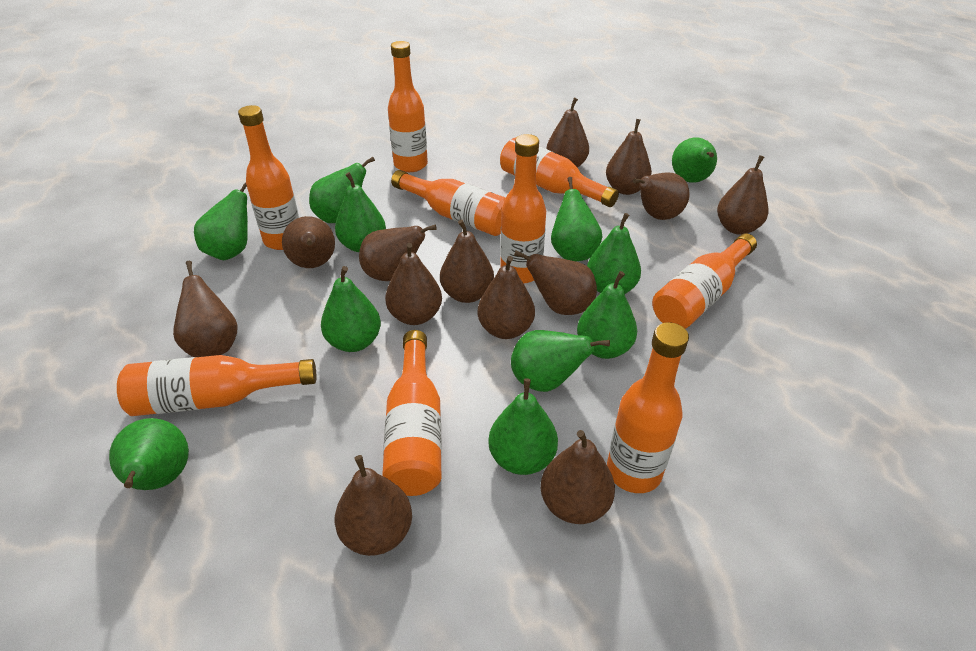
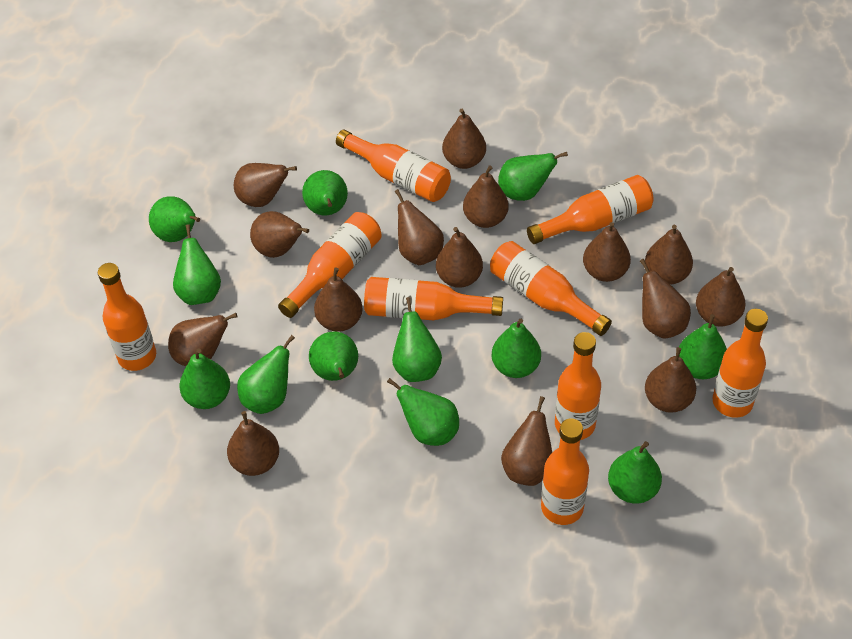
brown pear: [173,261,238,357] [282,216,335,268] [335,455,412,556] [359,225,437,281] [385,243,442,325] [440,220,494,303] [478,256,535,339] [514,251,597,315] [541,430,615,524] [547,97,589,168] [606,119,652,195] [633,172,690,220] [717,155,768,235] = 13 -> [168,313,238,366] [227,411,279,476] [234,163,297,207] [250,211,309,258] [314,268,363,332] [395,189,444,265] [436,227,483,288] [442,108,486,169] [463,165,509,228] [501,396,552,486] [583,222,631,282] [640,259,691,339] [645,225,693,285] [645,347,696,413] [696,267,746,327] = 15
green pear: [109,418,189,490] [194,182,248,260] [309,157,375,223] [321,266,381,352] [335,172,386,252] [488,378,558,475] [511,330,610,392] [551,177,603,261] [577,271,637,359] [587,213,641,294] [672,138,717,183] = 11 -> [149,196,200,242] [173,224,221,305] [179,349,230,409] [237,335,295,414] [302,170,348,215] [309,332,358,381] [387,378,459,446] [392,297,442,382] [492,319,541,378] [498,152,568,201] [608,441,662,504] [679,314,727,379] = 12

